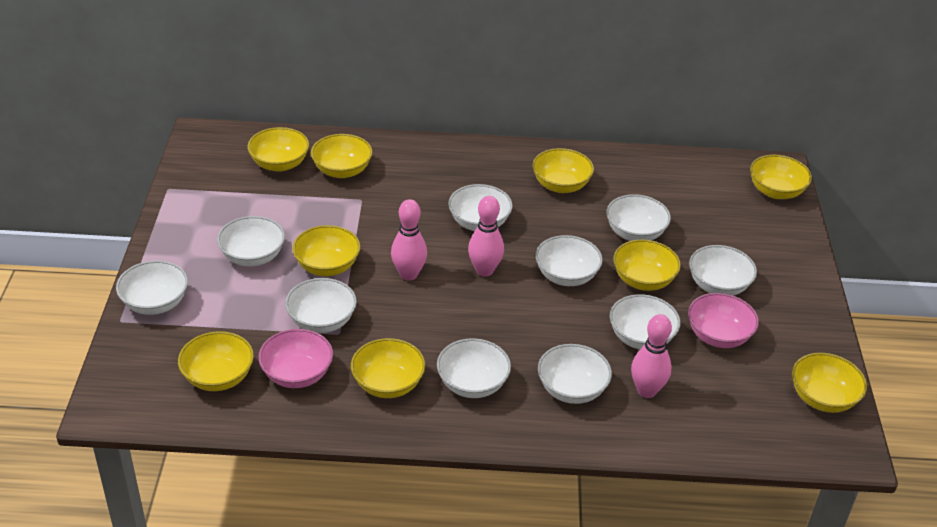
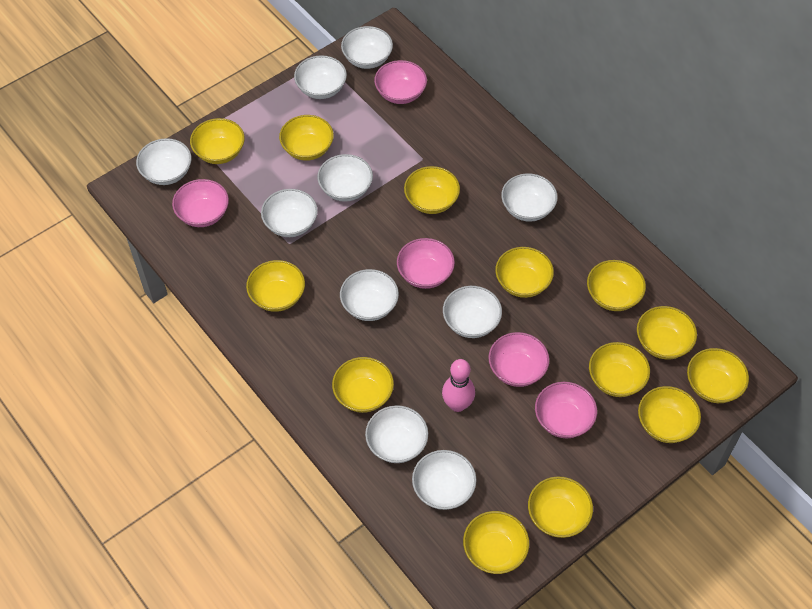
pink bowl: [258,329,333,388] [688,293,759,348] = 2 -> [172,179,229,227] [374,60,427,104] [397,238,455,289] [488,332,549,387] [535,382,597,438] = 5
pink bowling pin: [391,199,427,281] [468,196,504,277] [631,314,672,398] = 3 -> [442,359,475,412] = 1
yellow bowl: [178,331,254,391] [247,127,309,172] [293,225,360,276] [311,134,373,178] [351,338,425,398] [532,148,594,193] [613,239,681,291] [750,155,812,199] [792,353,867,413] = 9 -> [190,118,245,164] [246,260,305,312] [279,115,334,161] [332,357,394,413] [404,166,460,214] [463,511,529,574] [495,247,554,298] [528,476,593,538] [587,260,646,311] [589,342,650,397] [637,306,697,359] [638,386,701,443] [687,348,749,403] = 13

